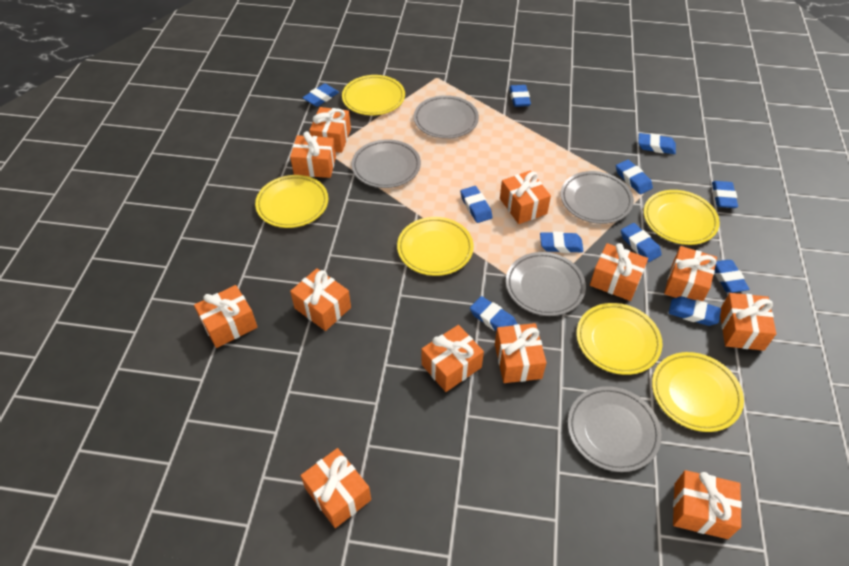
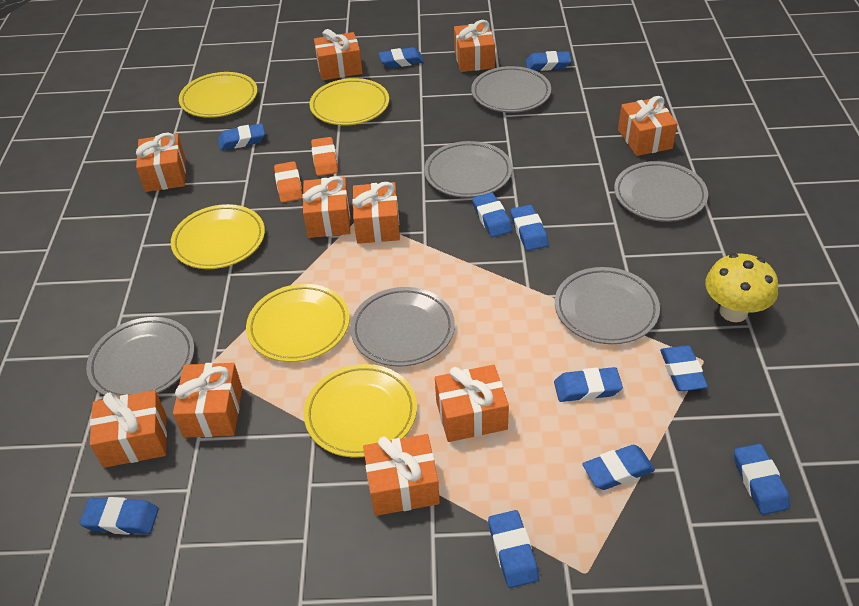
grey plate: [351,139,421,188] [414,95,479,139] [506,252,586,316] [561,171,634,224] [568,386,662,472] = 5 -> [86,317,194,397] [350,287,455,367] [424,141,512,198] [471,66,551,113] [555,267,660,344] [614,161,708,222] = 6
orange eraser: none = 0 -> [274,161,303,203] [311,137,338,176] = 2
orange gift: [194,285,257,348] [290,131,336,178] [290,268,351,331] [301,448,371,528] [309,107,351,153] [422,325,484,392] [495,323,547,383] [500,171,551,224] [590,243,648,301] [664,246,717,301] [673,470,742,539] [720,293,776,351] = 12 -> [90,390,167,468] [136,133,186,192] [173,363,242,438] [303,176,350,238] [314,29,363,80] [352,182,400,244] [363,434,440,516] [435,365,509,442] [454,20,495,72] [618,96,678,156] = 10
yellow mushroom: none = 0 -> [705,253,778,322] = 1
yellow plate: [255,175,328,228] [342,75,405,115] [397,217,474,276] [576,303,663,375] [644,190,720,245] [652,352,744,432] = 6 -> [171,204,265,269] [179,72,257,118] [246,284,350,362] [304,364,417,458] [310,78,389,125] = 5

